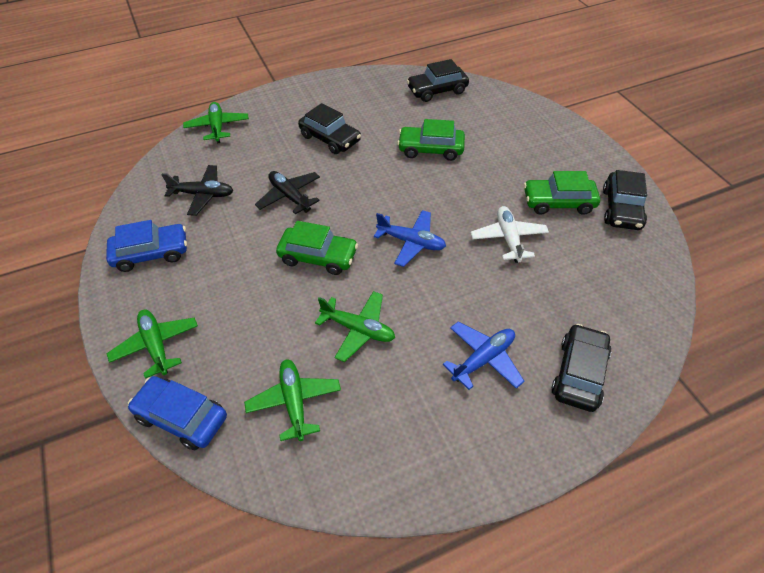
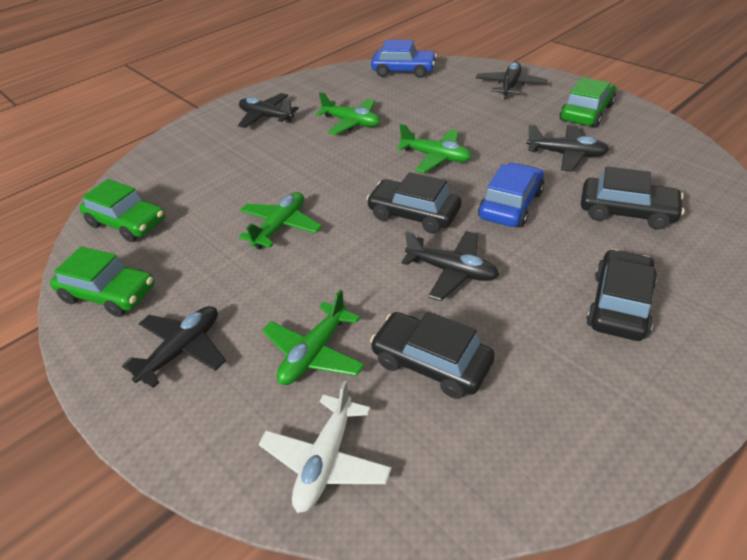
black plane: [161,165,233,216] [255,171,320,214] = 2 -> [122,306,226,388] [238,93,299,128] [401,231,499,301] [476,62,548,100] [526,125,609,172] = 5
blue plane: [374,210,446,267] [443,322,524,390] = 2 -> none = 0

